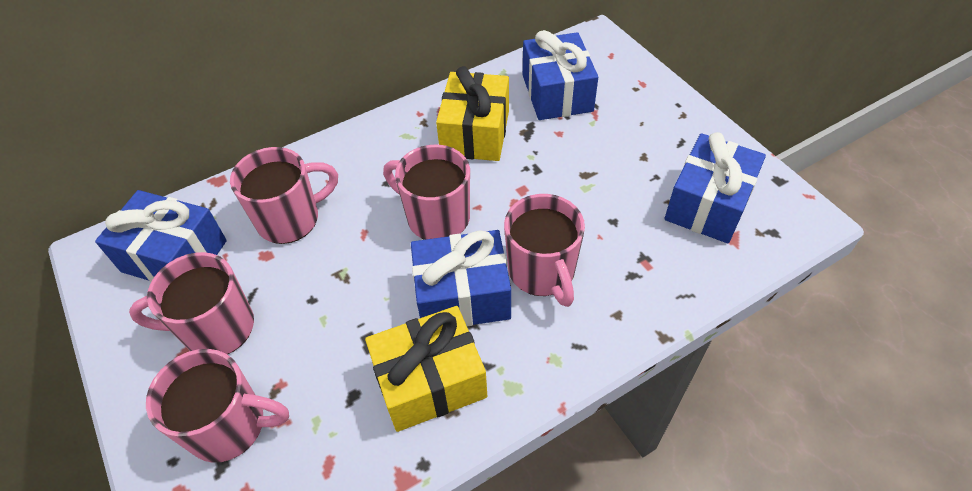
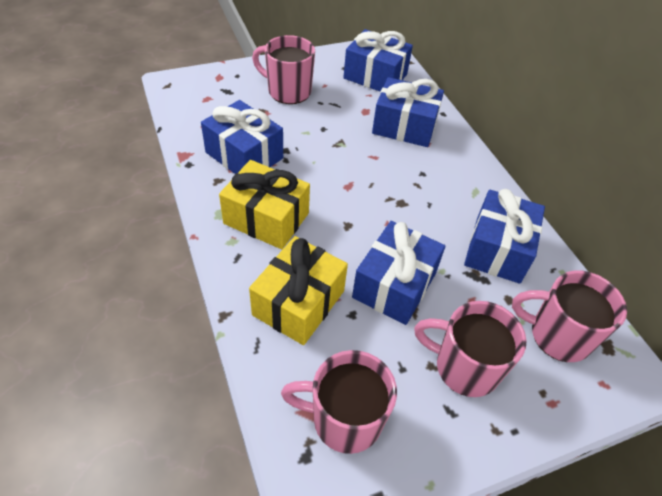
blue gift: [95,190,227,282] [411,230,511,327] [523,30,598,120] [664,132,766,243] = 4 -> [201,100,283,174] [343,29,413,92] [352,221,445,325] [372,77,444,147] [464,189,545,284] = 5
pink mug: [129,252,254,354] [146,349,289,463] [230,147,338,244] [383,145,470,240] [504,194,585,307] = 5 -> [252,35,315,104] [281,350,397,454] [414,301,527,397] [512,270,627,362] = 4

